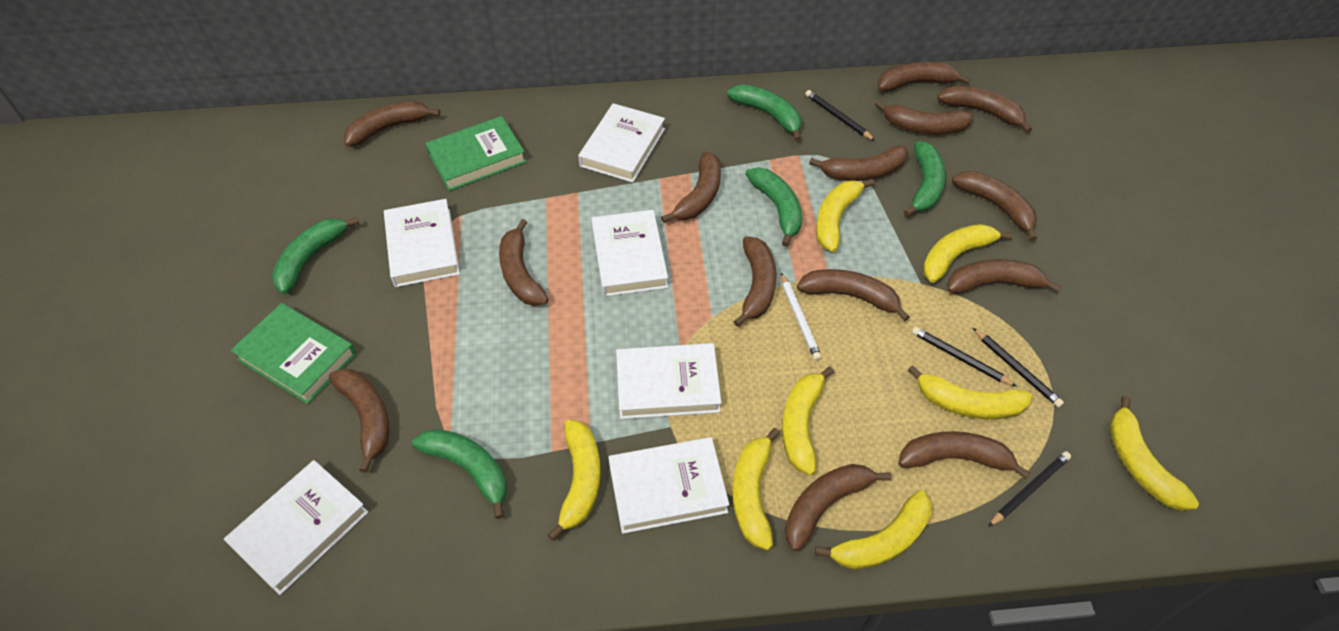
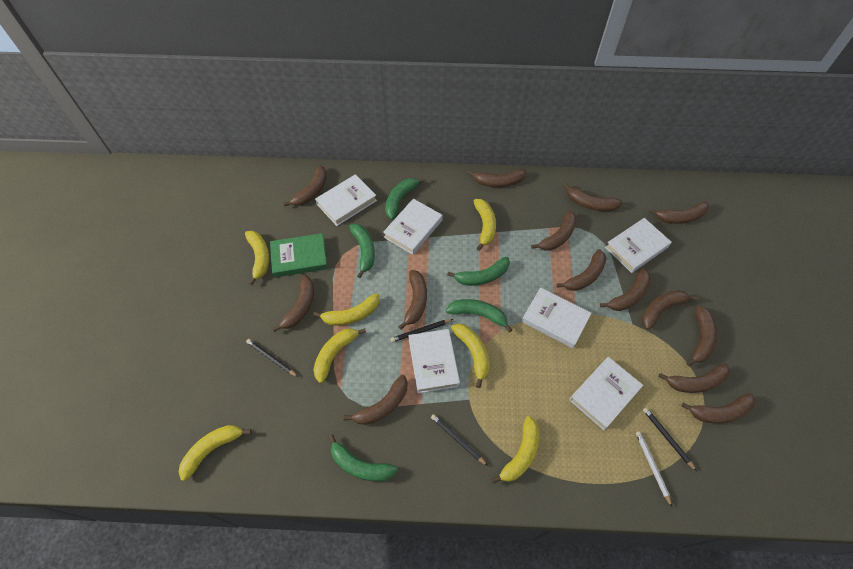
green book: [231,303,357,404] [425,116,526,191] = 2 -> [270,233,328,278] = 1
yellow banana: [548,420,601,541] [732,428,780,550] [782,366,834,475] [815,490,932,570] [816,179,874,252] [908,365,1033,419] [923,224,1013,283] [1109,396,1199,511] = 8 -> [179,425,252,481] [245,231,269,285] [313,293,380,326] [313,328,366,383] [451,324,490,388] [474,199,496,251] [491,416,540,484] = 7

